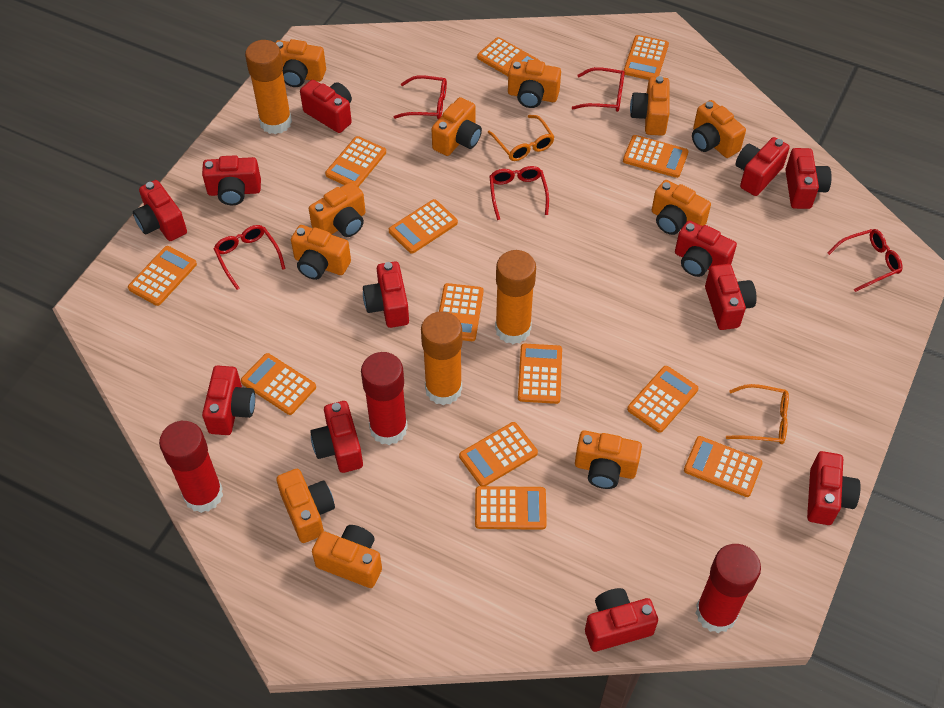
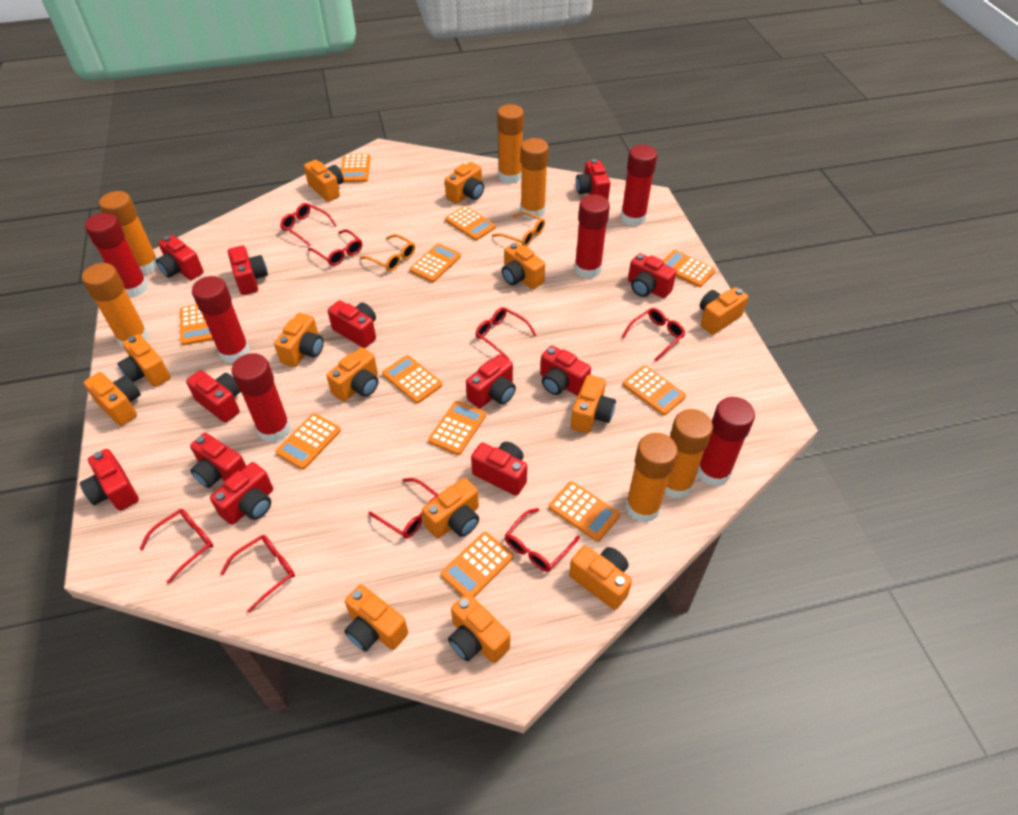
orange calculator: [128,246,197,306] [241,353,316,415] [325,136,386,187] [389,199,458,254] [439,283,483,341] [459,422,538,486] [475,486,547,530] [477,37,540,76] [518,344,562,404] [623,135,689,178] [624,35,669,80] [627,366,699,433] [684,436,763,497] = 13 -> [180,305,213,345] [276,413,341,470] [341,154,370,182] [382,355,442,404] [410,243,461,282] [428,401,486,455] [441,532,513,597] [445,206,496,240] [549,481,620,542] [623,366,686,415] [663,250,715,287] = 11
orange camera: [275,39,326,87] [276,469,335,543] [291,225,351,280] [309,182,366,237] [312,525,382,588] [432,97,482,156] [508,60,561,108] [575,431,642,489] [630,76,669,136] [652,180,711,235] [692,100,746,158] = 11 -> [84,372,141,426] [118,334,171,387] [274,313,324,367] [304,160,344,202] [326,347,378,402] [344,584,408,651] [422,478,479,539] [445,162,484,204] [448,593,510,663] [502,242,545,289] [569,545,632,610] [571,375,616,434] [700,287,748,335] = 13
orange glue stick: [245,40,292,134] [421,311,462,405] [495,250,536,344] = 3 -> [82,263,149,347] [99,191,158,275] [497,104,524,184] [520,138,549,219] [626,433,678,523] [665,409,713,499] = 6
red glasses: [214,225,286,290] [394,75,447,119] [489,166,549,220] [572,67,625,112] [827,229,902,292] = 5 -> [140,509,213,584] [220,535,295,613] [280,203,337,246] [308,229,362,266] [369,478,439,538] [475,307,537,360] [505,508,580,572] [622,308,685,361] = 8
red glue stick: [159,421,223,513] [361,352,408,445] [696,544,761,633] = 3 -> [85,213,148,298] [192,276,250,363] [232,353,291,442] [575,194,610,278] [621,145,657,226] [697,397,755,486] = 6

